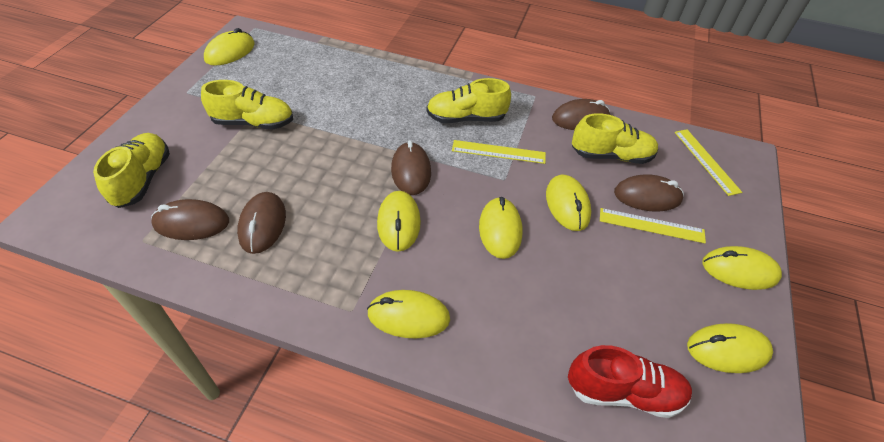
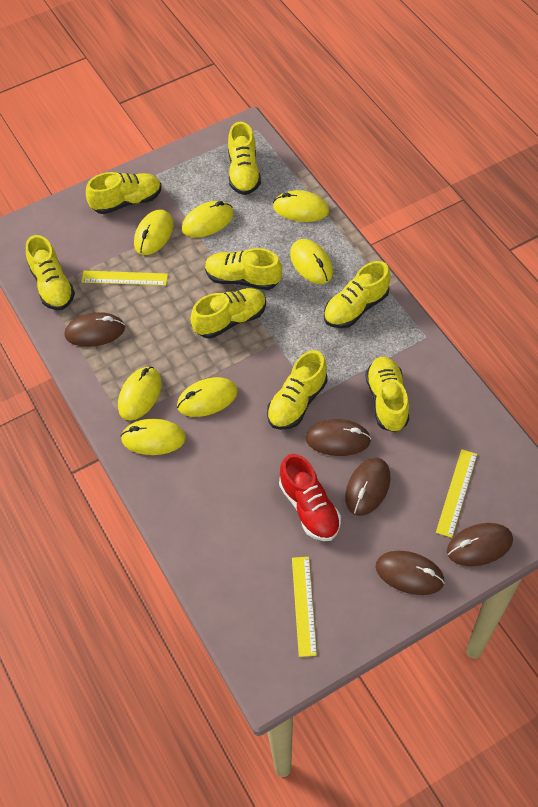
yellow shoe: [93,133,170,208] [201,80,293,130] [426,78,511,123] [572,113,658,164] = 4 -> [26,235,75,310] [86,172,162,214] [191,288,266,338] [205,248,282,290] [228,122,261,195] [267,350,327,430] [324,261,391,328] [365,357,409,432] = 8

